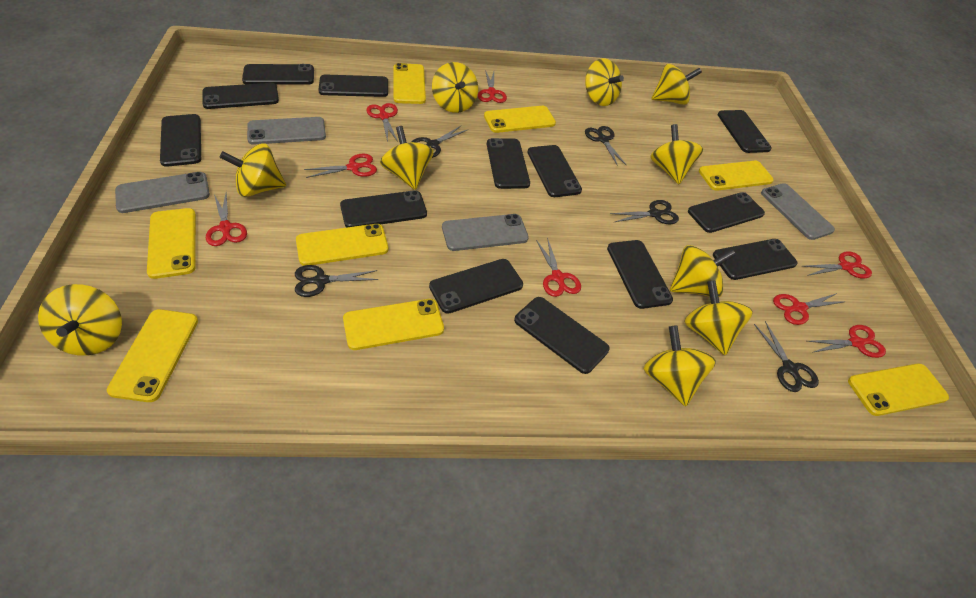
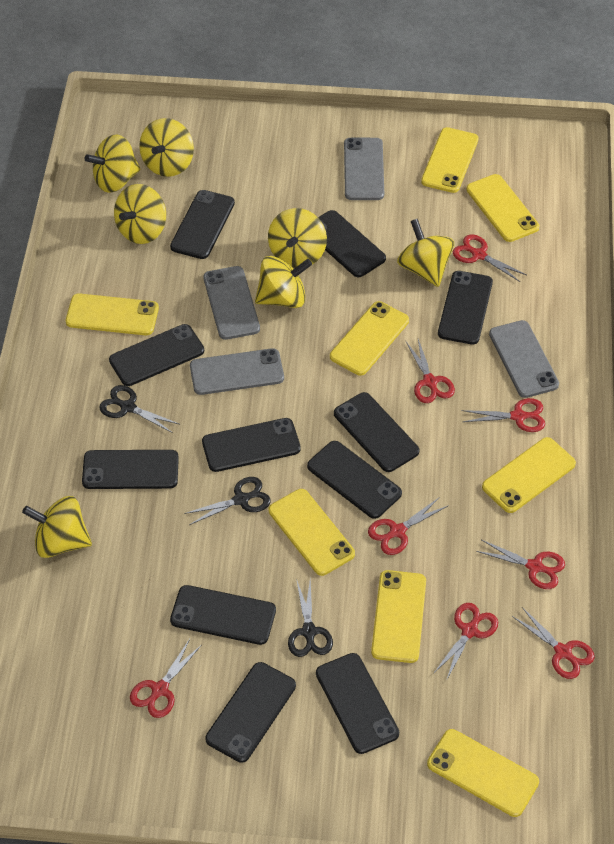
black phone: [160,114,201,167] [202,83,279,109] [242,64,314,85] [318,74,388,97] [340,190,427,227] [429,259,523,314] [487,138,530,189] [514,297,610,374] [527,145,582,197] [607,240,673,309] [688,192,765,233] [713,239,798,280] [718,110,772,153] = 13 -> [82,450,179,489] [109,324,204,386] [170,190,235,259] [170,585,276,645] [202,418,301,472] [205,662,296,763] [307,441,402,519] [316,653,399,754] [318,210,386,277] [334,392,420,472] [438,271,493,345] = 11
black scissors: [295,265,379,297] [412,126,467,158] [585,126,627,166] [610,200,679,224] [754,321,819,392] = 5 -> [99,385,179,433] [184,477,271,525] [288,579,333,657] = 3
yellow spinning top: [38,284,122,356] [220,143,286,197] [380,126,434,190] [432,62,478,113] [585,58,624,106] [644,325,716,407] [650,124,703,184] [652,64,702,105] [670,245,736,297] [684,280,753,355] = 10 -> [22,496,92,558] [84,134,141,193] [114,184,166,244] [139,118,194,177] [255,256,312,308] [268,208,327,268] [397,219,454,287] = 7

